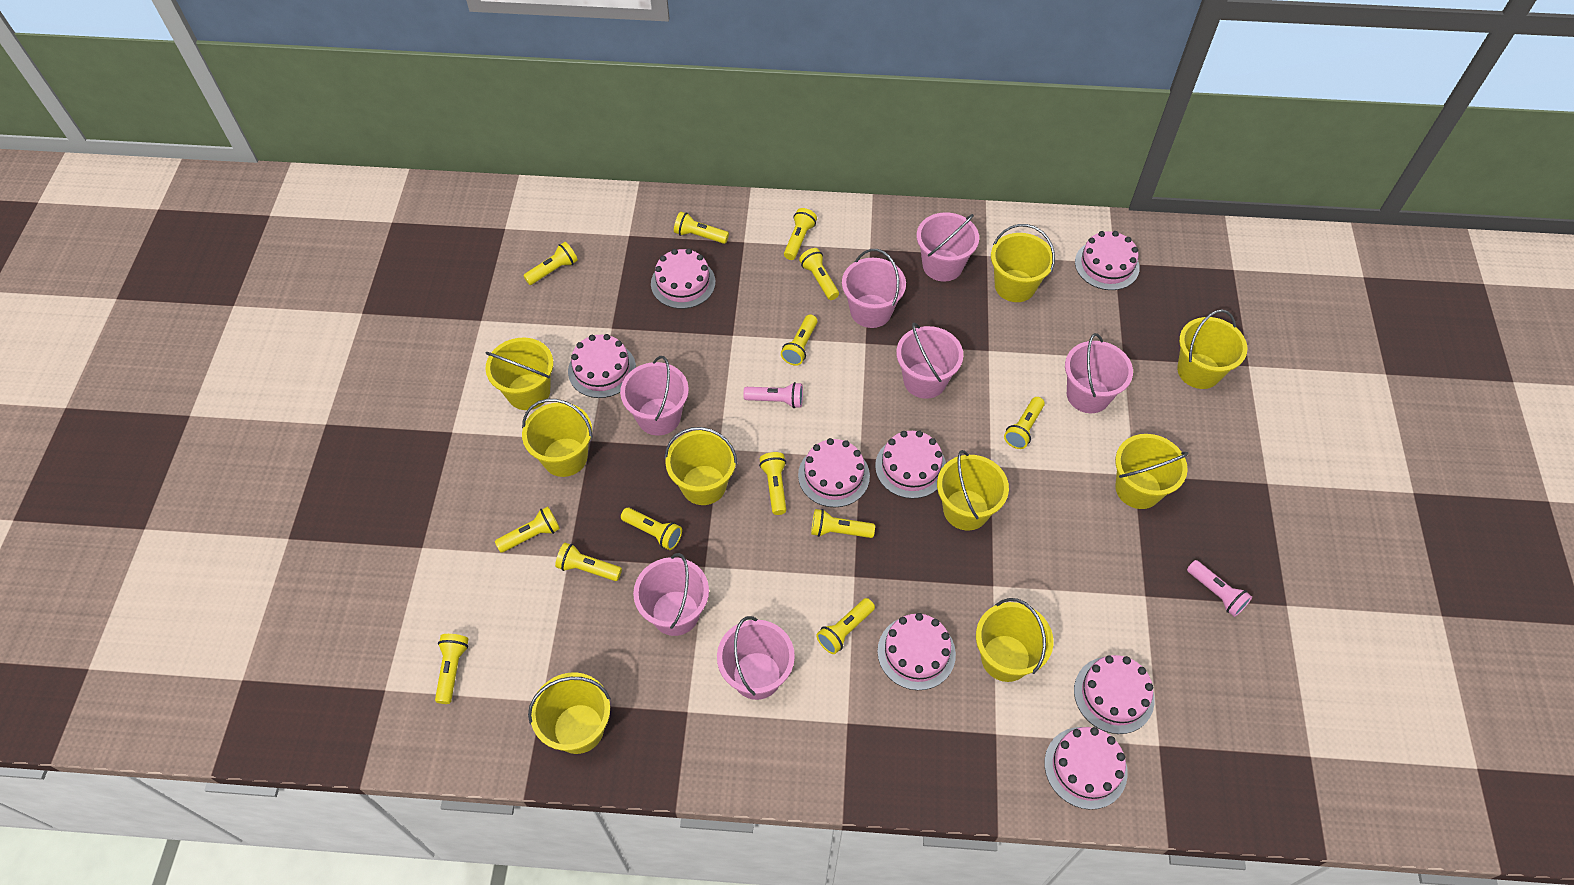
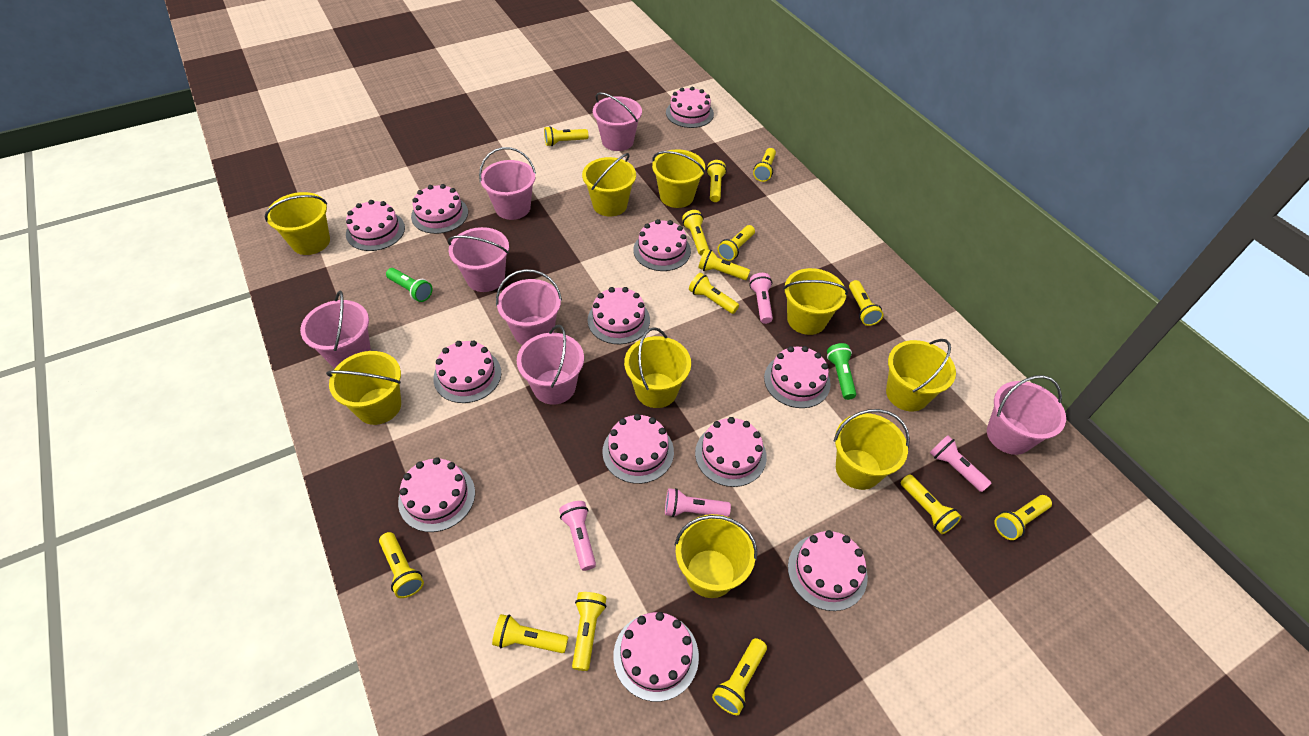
green flashlight: none = 0 -> [386,268,432,302] [827,343,856,400] = 2
pink cake: [568,334,636,398] [651,248,716,309] [798,438,870,507] [875,431,946,499] [877,613,956,690] [1044,727,1128,810] [1074,655,1155,734] [1075,231,1140,290] = 8 -> [346,200,405,251] [398,457,475,532] [411,184,468,234] [433,340,501,403] [588,287,650,344] [602,414,674,484] [613,612,699,702] [633,219,691,271] [666,87,714,128] [695,417,767,487] [764,346,831,408] [788,530,868,611] = 12
pink flashlight: [743,382,803,408] [1187,560,1252,617] = 2 -> [559,501,596,571] [665,488,731,517] [749,273,773,324] [930,435,991,492] = 4
yellow flashlight: [435,634,468,704] [495,507,560,553] [523,242,578,285] [555,543,622,581] [621,508,682,550] [674,212,729,244] [759,452,787,515] [781,315,817,366] [784,208,817,260] [799,248,839,300] [811,509,875,538] [816,598,875,654] [1004,397,1045,449] = 13 -> [379,532,424,598] [492,614,568,653] [544,126,588,146] [572,592,606,671] [682,210,709,256] [689,273,739,314] [698,249,750,280] [707,160,727,202] [712,638,767,715] [717,225,755,261] [753,148,776,182] [849,280,883,326] [901,475,962,534] [994,495,1052,540] = 14

